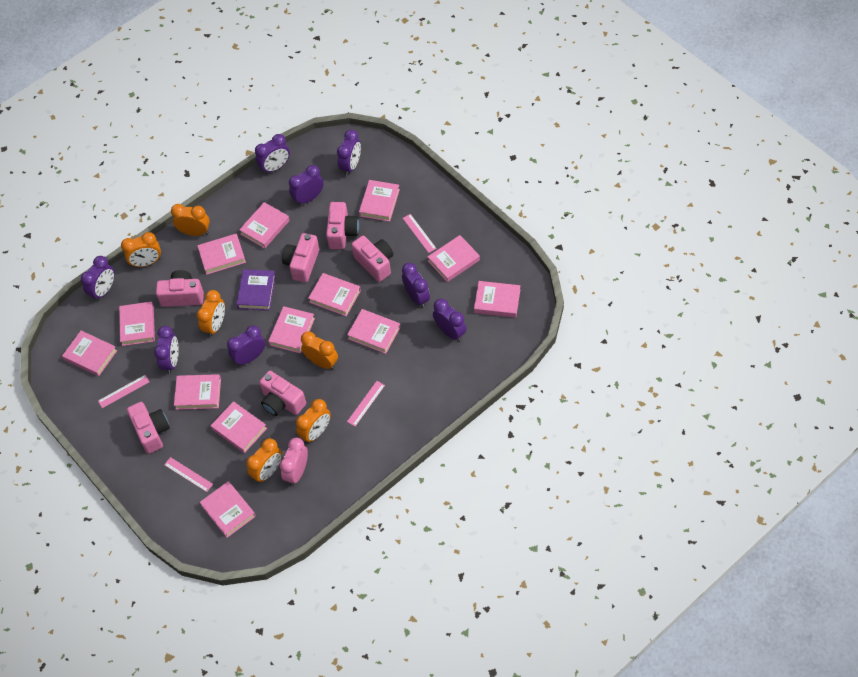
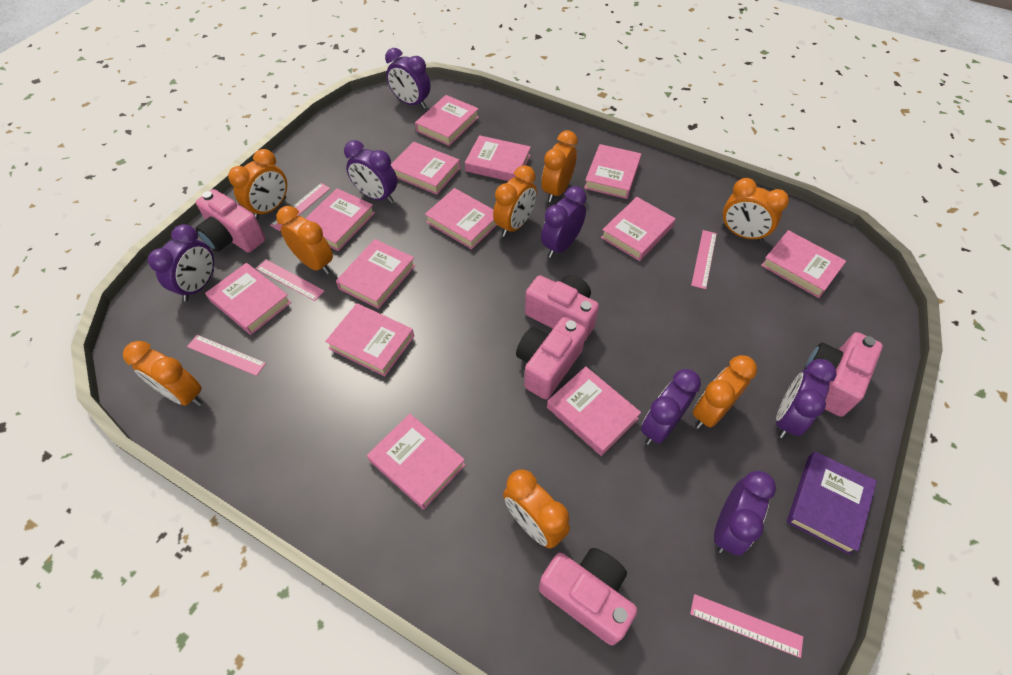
orange clock: [121,232,161,267] [171,204,210,236] [197,290,225,337] [246,438,282,483] [296,399,331,443] [301,331,338,369] = 6 -> [123,341,202,406] [228,149,287,220] [276,206,333,274] [493,165,537,237] [503,469,570,548] [541,130,578,202] [693,355,757,429] [722,178,789,242] = 8
pink camera: [127,402,170,454] [156,270,204,307] [259,371,306,416] [282,233,319,282] [326,202,359,249] [351,236,393,282] = 6 -> [195,189,266,253] [516,317,586,400] [525,275,599,342] [539,548,637,645] [804,332,883,417] = 5
pink clock: [280,438,308,486] = 1 -> none = 0
pink ruler: [98,375,150,408] [164,457,213,492] [347,381,385,426] [403,214,437,253] = 4 -> [187,335,266,376] [256,259,324,301] [270,183,331,231] [690,594,803,658] [691,230,717,289] = 5
purple clock: [81,256,115,301] [154,326,179,374] [227,325,265,366] [255,134,290,174] [289,165,323,206] [337,129,361,176] [402,263,430,308] [433,299,466,341] = 8 -> [148,224,214,301] [344,140,397,203] [385,48,431,109] [541,186,587,258] [641,369,701,445] [714,471,776,555] [776,359,837,438] = 7

